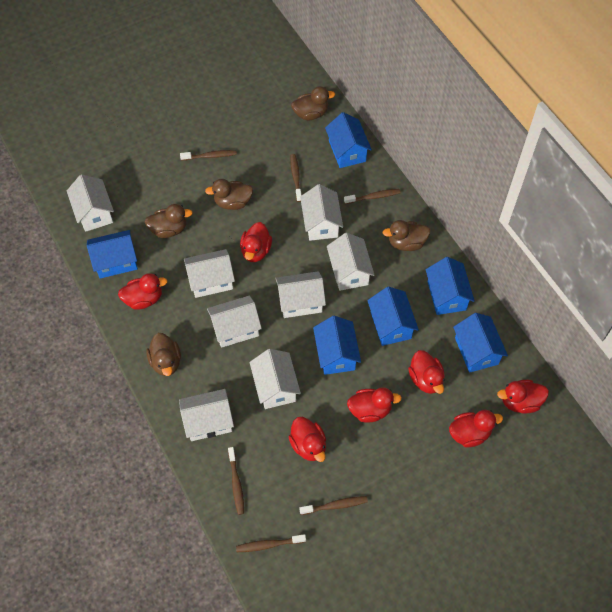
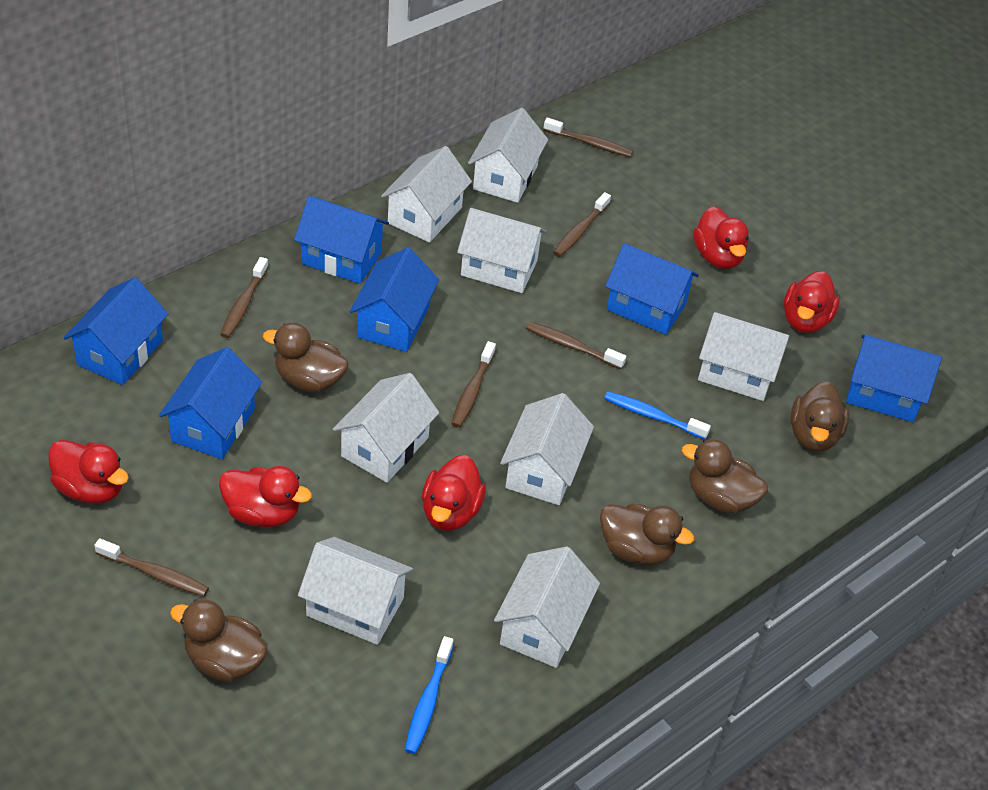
blue toothbrush: none = 0 -> [405,636,453,754] [604,391,711,439] = 2
red duck: [118,273,168,310] [240,222,272,262] [289,417,326,462] [347,387,402,423] [408,350,445,394] [449,410,503,447] [497,380,549,414] = 7 -> [48,440,129,504] [219,466,312,527] [422,455,486,531] [693,206,749,269] [784,271,840,333] = 5

